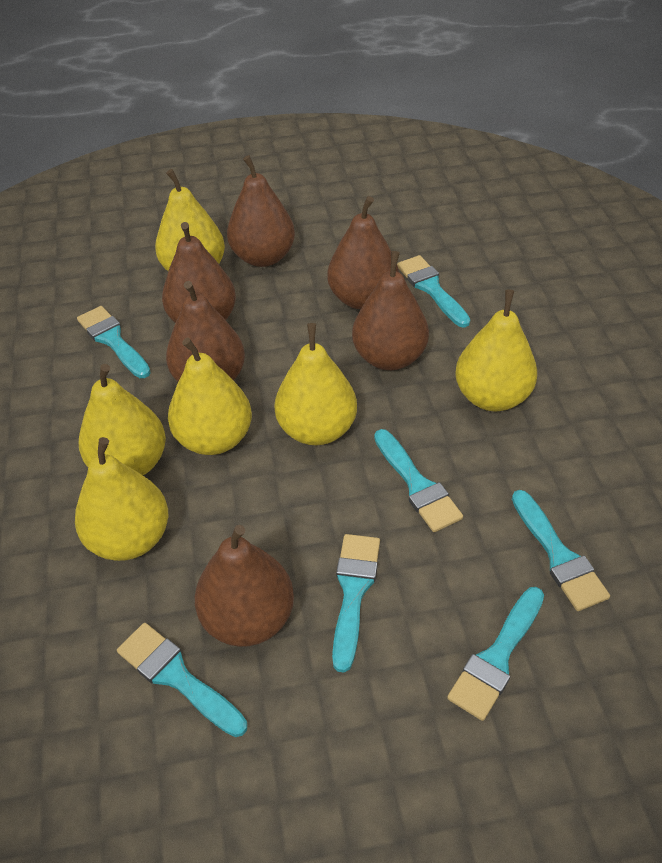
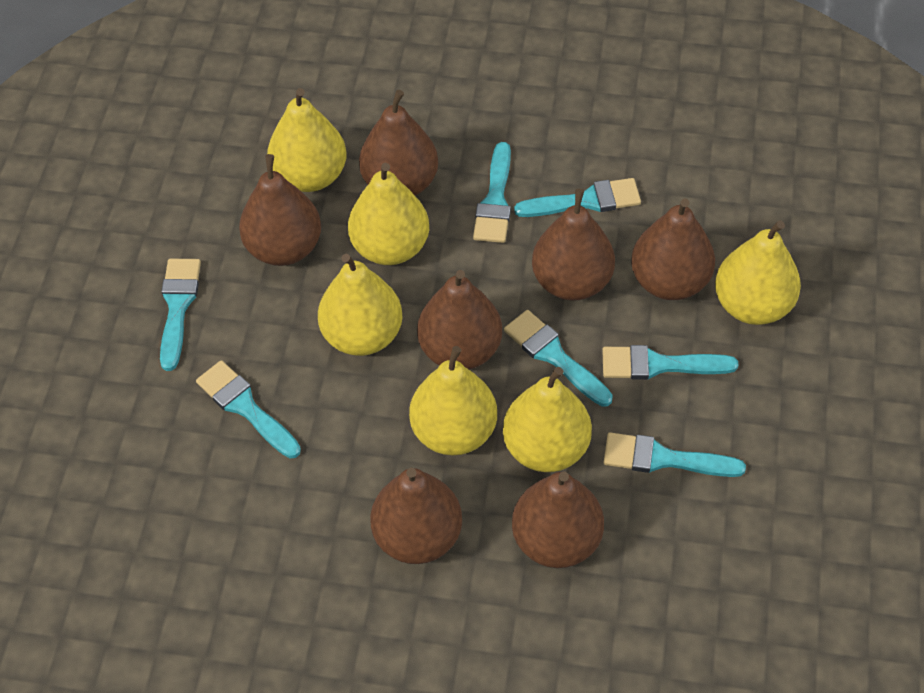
brown pear: [162,222,236,323] [166,281,245,382] [195,525,294,647] [227,155,295,267] [327,196,399,309] [352,251,429,370] = 6 -> [239,154,321,266] [359,90,438,196] [370,468,462,564] [417,270,502,369] [512,471,604,568] [532,189,615,301] [631,198,715,300] = 7

